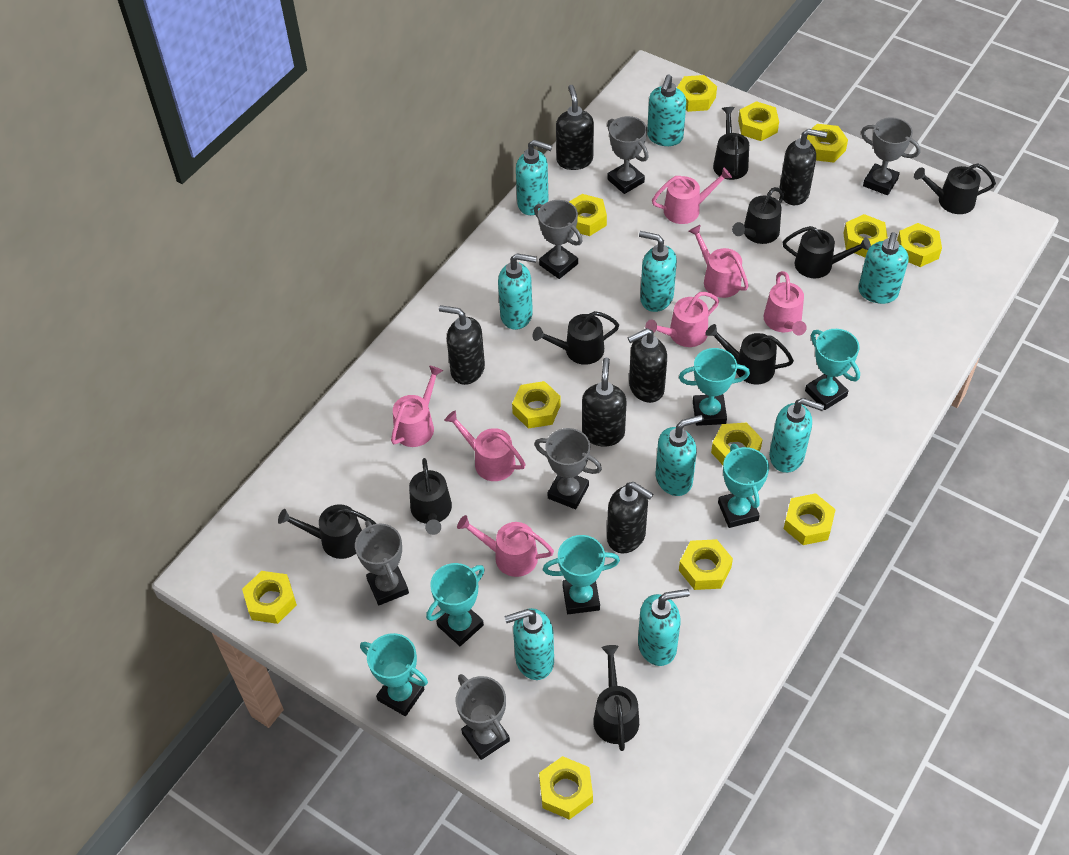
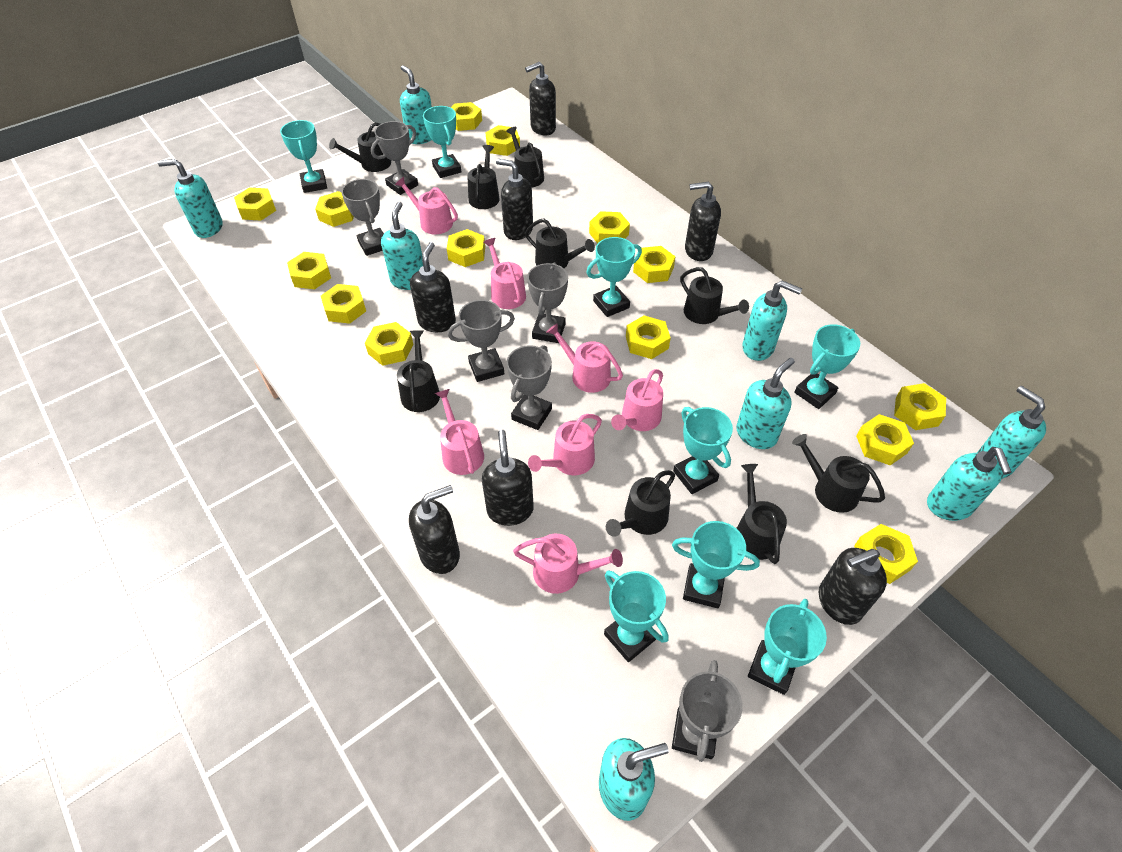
black soap dispenser: [439,305,485,385] [556,85,594,170] [582,358,627,446] [607,482,653,553] [628,328,667,403] [779,129,827,205] = 6 -> [409,485,460,574] [410,242,456,332] [482,430,534,526] [496,159,533,240] [525,62,556,135] [685,182,721,261] [819,548,887,625] = 7
turquoise soap dispenser: [498,253,537,330] [505,608,554,680] [516,140,552,215] [638,589,690,666] [639,231,677,312] [647,75,686,146] [656,415,704,496] [769,398,824,473] [858,232,908,304] = 9 -> [158,159,223,238] [381,201,423,290] [400,65,432,144] [599,738,669,821] [736,358,795,449] [743,280,802,361] [927,447,1012,521] [977,386,1046,479] = 8
turquoise trophy: [360,633,428,716] [426,563,485,646] [543,535,620,614] [679,348,750,426] [718,444,769,528] [805,329,860,410] = 6 -> [280,120,327,193] [423,106,461,178] [586,237,642,317] [604,571,669,662] [672,521,760,608] [673,407,733,494] [748,599,827,695] [794,324,860,409] = 8
yellow nut: [242,571,297,624] [512,381,561,429] [539,756,593,820] [569,194,607,236] [677,75,717,112] [679,539,733,590] [711,422,763,465] [738,101,779,141] [783,493,836,545] [807,124,848,162] [843,214,888,258] [897,223,942,267] = 12 -> [234,188,276,221] [287,252,331,289] [315,191,354,227] [321,284,366,324] [365,322,413,366] [447,229,485,267] [451,102,482,131] [485,125,520,156] [589,211,630,244] [626,316,671,359] [633,246,676,283] [854,524,918,584] [856,414,914,465] [894,383,946,430] = 14

